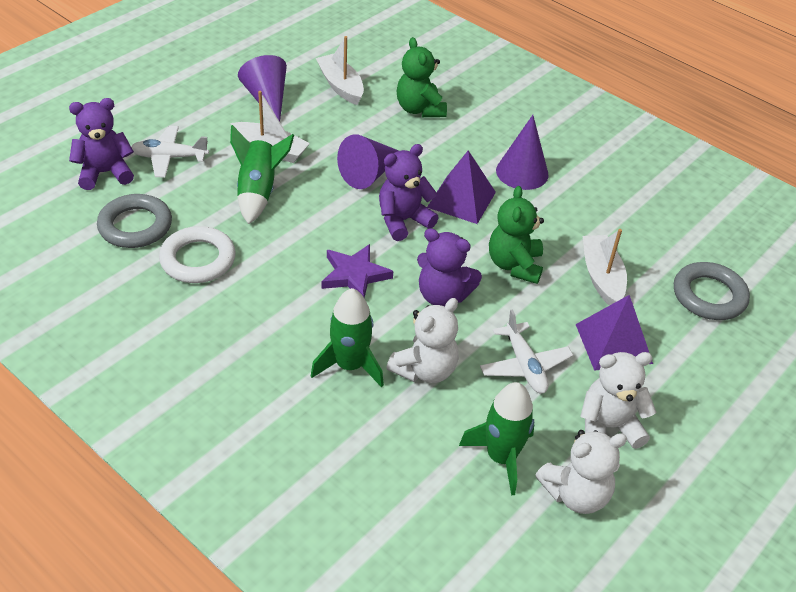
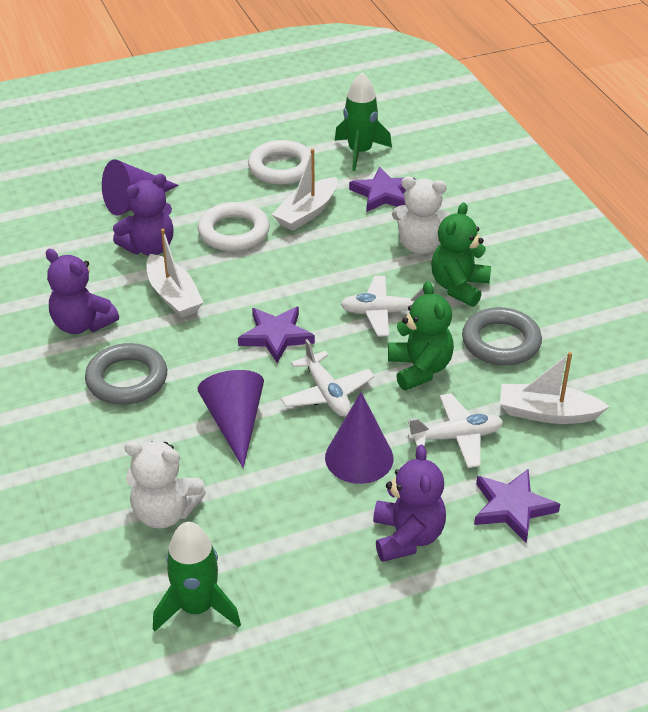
green rocket: [230,125,294,224] [311,288,384,388] [459,382,534,496] = 3 -> [153,522,241,632] [335,73,392,171] = 2
purple pyramid: [427,150,496,224] [575,295,653,371] = 2 -> none = 0
purple star: [321,244,393,298] = 1 -> [238,306,315,363] [349,167,415,212] [474,469,560,543] = 3
white plane: [131,126,209,178] [480,309,573,393] = 2 -> [281,339,374,417] [340,276,425,336] [408,393,503,468] = 3
white ring: [159,226,236,283] = 1 -> [198,202,270,251] [248,140,315,185] = 2
white teddy bear: [386,298,459,383] [535,430,627,514] [580,352,656,449] = 3 -> [124,441,206,529] [392,177,451,254] = 2

